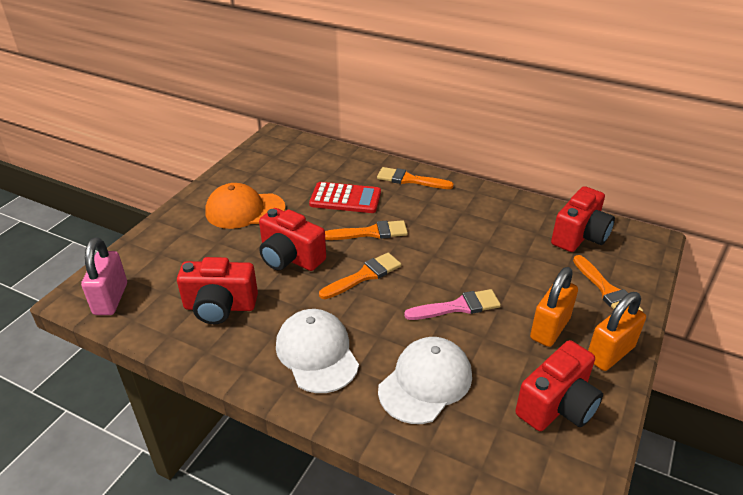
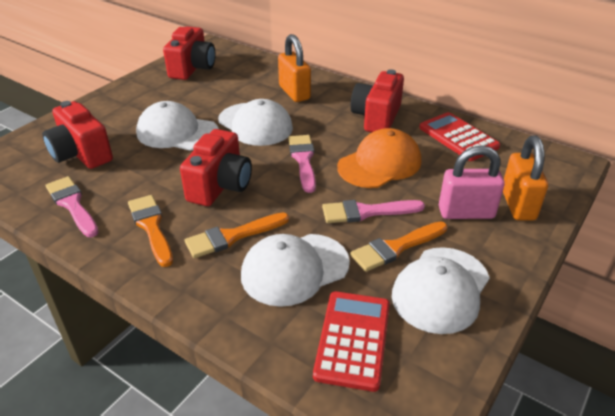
orange brush: [319,253,401,299] [325,220,408,240] [377,167,454,189] [573,255,643,312] = 4 -> [128,195,173,267] [185,212,289,258] [350,221,447,272] = 3
pink brush: [404,289,501,320] = 1 -> [46,176,99,237] [288,135,316,193] [322,200,425,223] = 3
red calculator: [309,182,381,213] = 1 -> [313,291,390,392] [419,112,500,161] = 2
white cap: [276,309,359,393] [378,337,472,424] = 2 -> [136,101,219,150] [218,99,293,146] [241,234,350,307] [392,247,490,334] = 4

